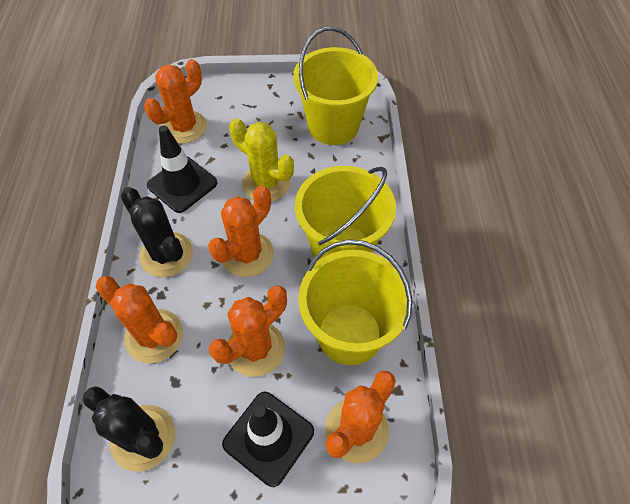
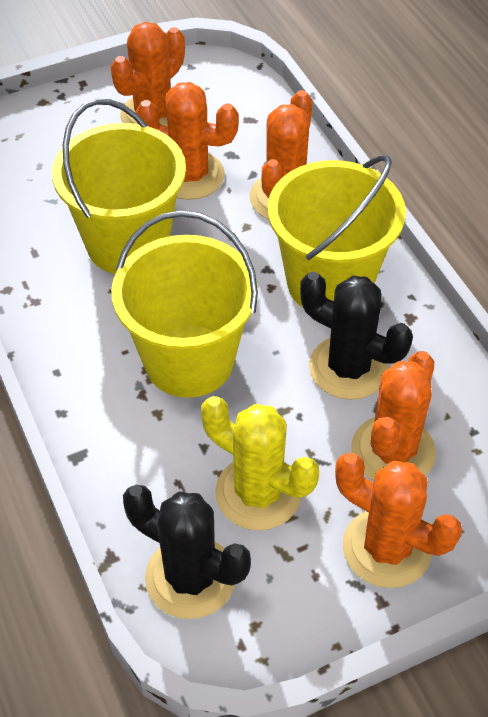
black traffic cone: [147,125,217,213] [222,392,314,487] = 2 -> none = 0

